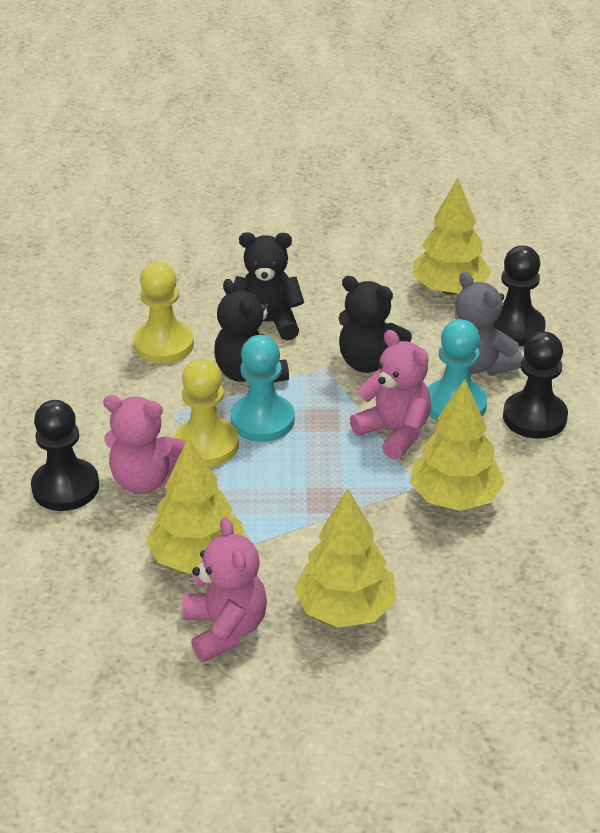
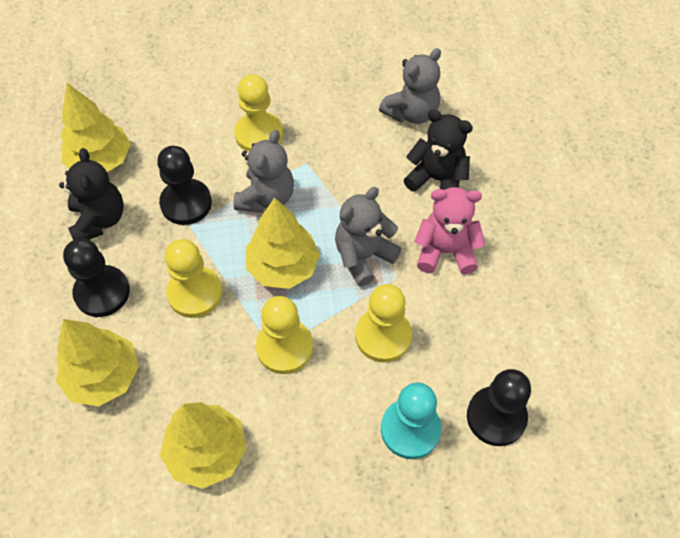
black teddy bear: [214,279,289,382] [234,232,304,341] [338,276,412,373] = 3 -> [59,148,124,240] [404,109,473,192] = 2
grey teddy bear: [455,272,523,375] = 1 -> [233,130,294,212] [335,187,402,287] [379,48,441,124] = 3
pink teddy bear: [103,395,186,494] [182,517,267,662] [350,330,431,460] = 3 -> [414,187,485,274] = 1
turquoise pawn: [231,335,294,442] [427,319,487,421] = 2 -> [381,382,441,459] = 1
yellow pawn: [134,262,194,364] [174,359,239,467] = 2 -> [165,239,222,318] [234,74,283,152] [256,296,313,374] [355,284,412,362] = 4

